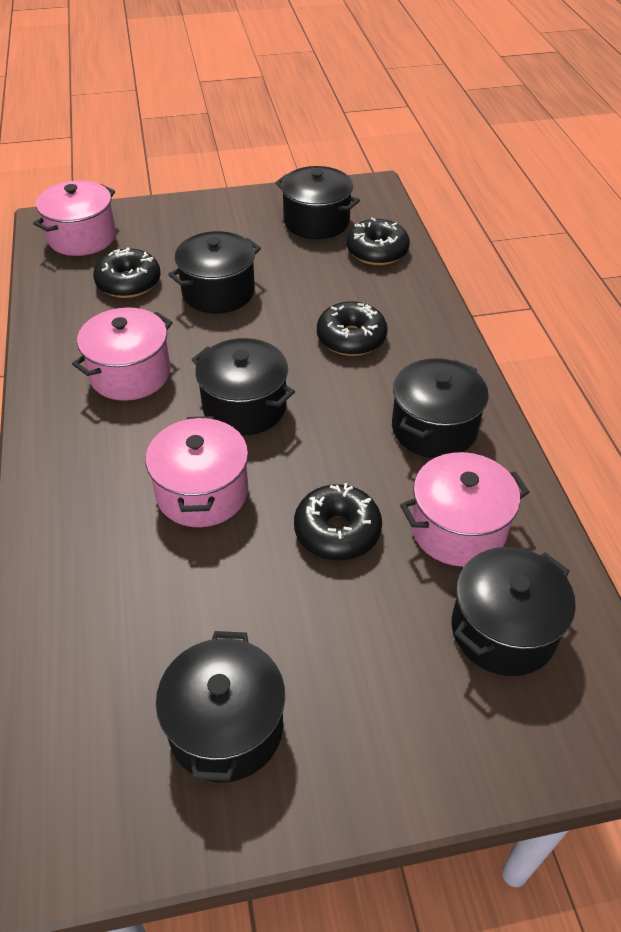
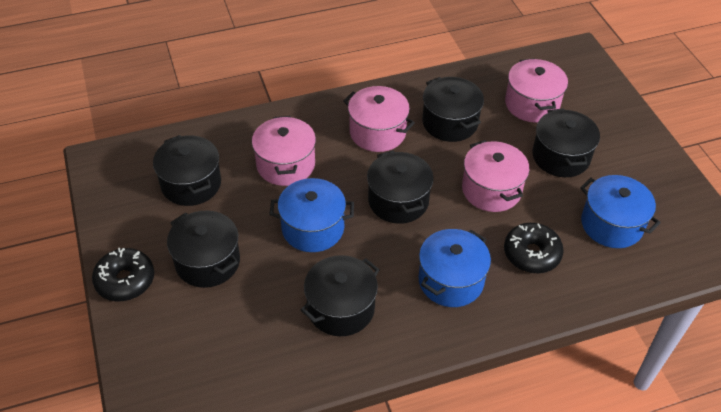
black donut: [93,248,161,298] [294,483,382,560] [317,301,388,356] [346,218,410,265] = 4 -> [92,248,154,302] [504,223,564,273] = 2
blue pot: none = 0 -> [269,178,354,252] [418,229,491,307] [580,175,661,248] = 3

